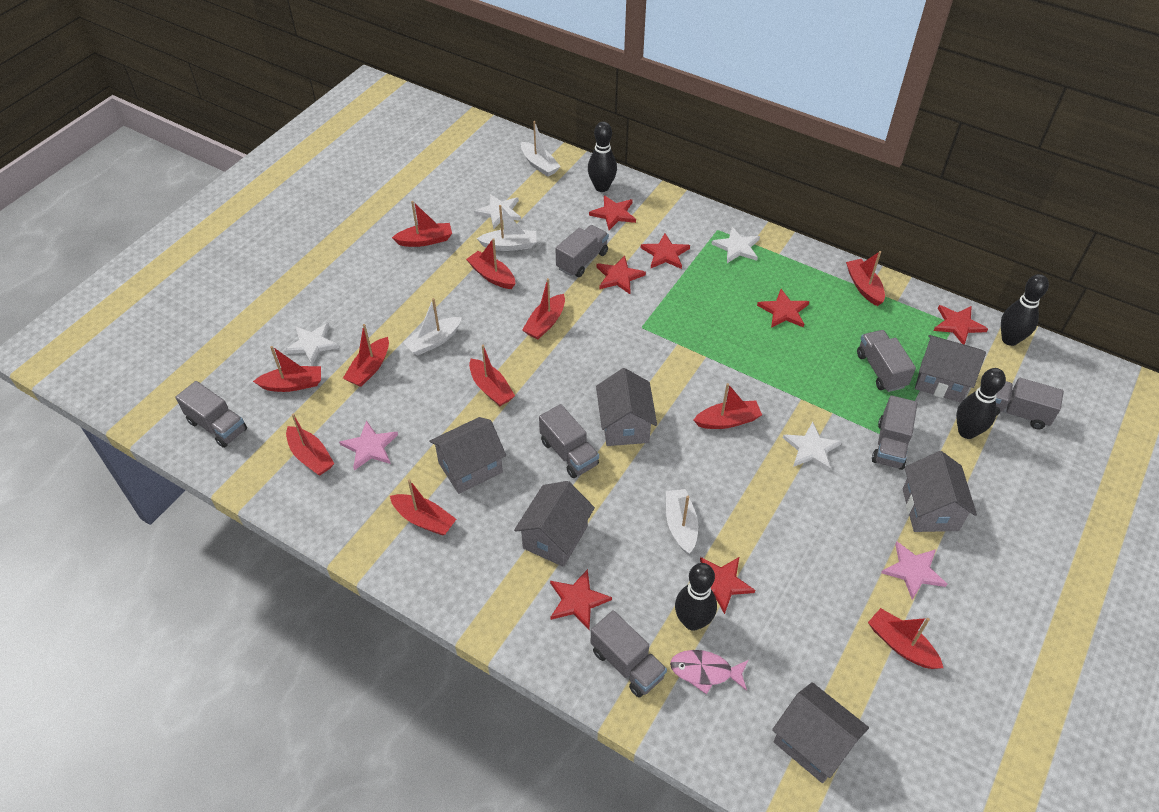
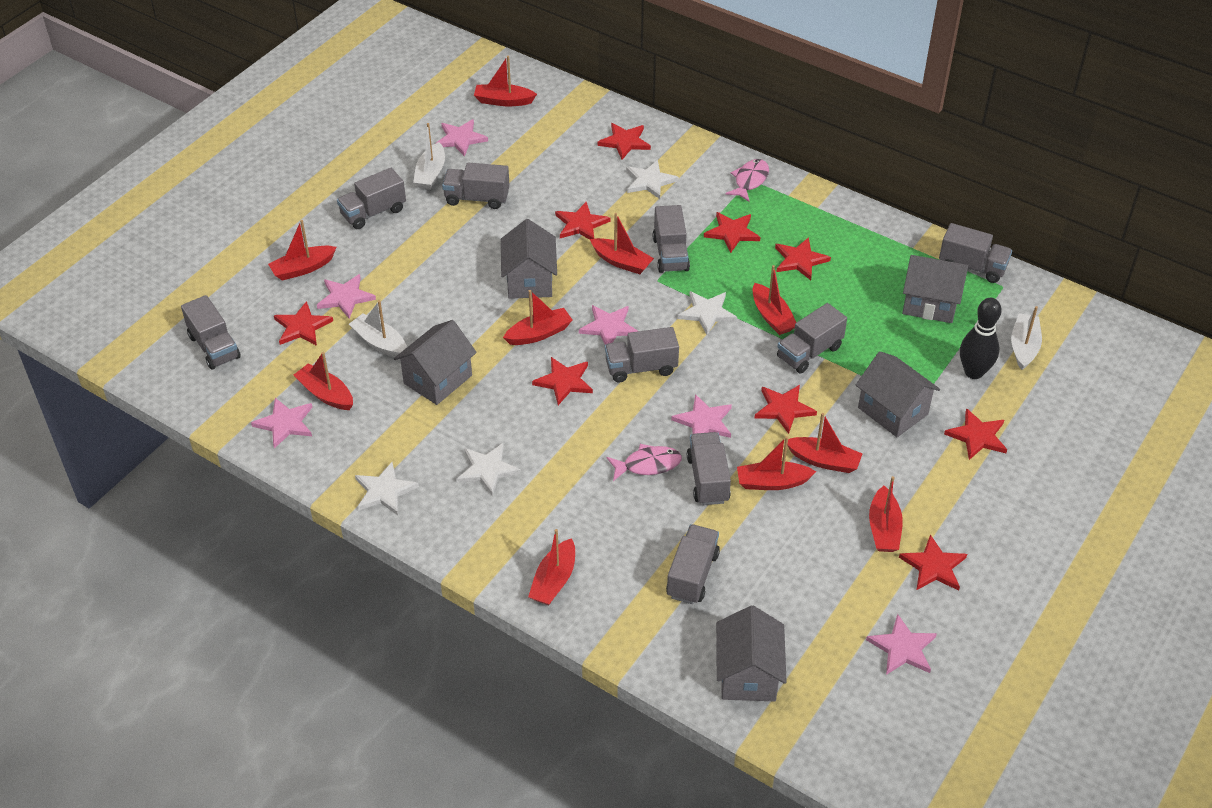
black bowling pin: [588,122,617,192] [675,563,717,631] [956,368,1006,439] [1001,274,1049,346] = 4 -> [960,298,1002,379] = 1
grey house: [429,417,506,494] [514,481,595,567] [596,368,657,446] [772,682,869,783] [902,451,977,532] [915,335,986,403] = 6 -> [394,320,477,405] [501,219,557,299] [716,605,787,701] [856,351,940,437] [902,255,968,323] = 5
grey truck: [176,381,247,448] [539,404,599,478] [556,225,609,277] [591,610,667,697] [857,330,916,392] [872,395,918,470] [996,378,1064,430] = 7 -> [181,295,241,370] [337,168,406,229] [442,162,510,209] [605,327,679,383] [653,205,690,273] [666,524,720,604] [687,432,731,505] [777,303,847,373] [939,223,1012,283] = 9
pink fish: [670,650,749,694] = 1 -> [606,444,682,481] [725,159,769,202] = 2
pink star: [339,420,398,470] [881,542,947,600] = 2 -> [251,398,312,448] [317,274,376,319] [435,119,488,157] [579,305,638,345] [671,394,732,438] [866,614,937,675] = 6
red boat: [253,346,321,392] [286,414,334,475] [343,324,389,387] [390,479,456,536] [392,201,452,247] [466,238,515,289] [469,345,515,406] [522,278,565,339] [694,383,762,429] [846,251,885,306] [868,608,943,669] = 11 -> [268,220,337,281] [294,352,353,410] [474,56,537,106] [503,290,572,345] [528,529,575,605] [590,213,654,274] [737,436,816,490] [753,265,797,335] [787,413,862,473] [869,476,903,552] = 10
red star: [550,569,612,630] [589,195,636,230] [596,256,646,294] [641,233,690,269] [700,557,755,614] [757,289,810,328] [933,305,988,344] = 7 -> [274,301,333,346] [532,357,593,405] [555,202,610,240] [598,123,651,160] [704,212,760,253] [754,385,817,434] [775,237,831,280] [899,534,967,590] [944,408,1007,460] = 9
white boat: [403,298,462,356] [477,205,537,251] [521,121,561,177] [666,489,698,554] = 4 -> [349,300,407,357] [413,123,445,190] [1011,306,1042,370] = 3

